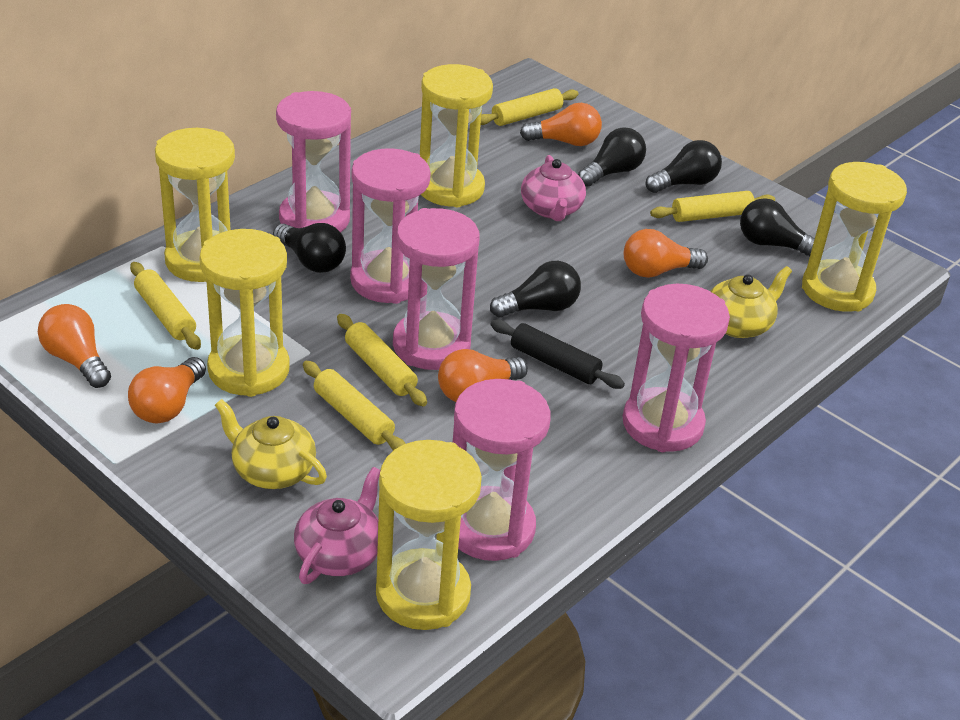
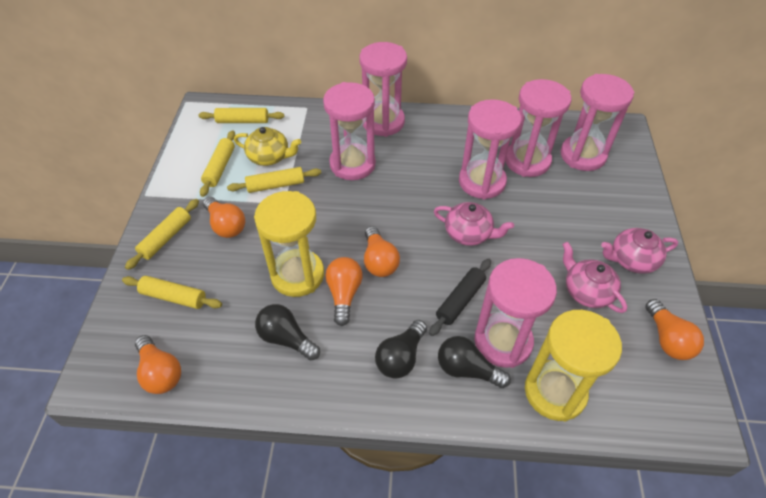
black light bulb: [273,223,346,273] [490,261,581,318] [578,127,646,186] [645,140,722,193] [740,198,815,256] = 5 -> [255,304,320,360] [375,320,427,379] [438,336,511,388] = 3
pink hourglass: [276,91,351,233] [350,148,431,304] [393,208,480,370] [453,379,551,561] [622,284,730,452] = 5 -> [323,82,376,180] [359,42,407,137] [459,99,521,200] [474,258,557,368] [505,79,571,177] [561,74,634,171] = 6
pink teapot: [294,467,380,584] [521,155,586,221] = 2 -> [434,202,514,246] [562,242,627,313] [601,228,678,274] = 3
yellow hourglass: [155,128,235,282] [199,229,290,397] [376,440,482,630] [420,64,493,207] [802,162,907,312] = 5 -> [254,191,324,297] [525,310,622,422] = 2
yellow teapot: [215,399,327,489] [710,266,792,338] = 2 -> [234,127,301,166] = 1

